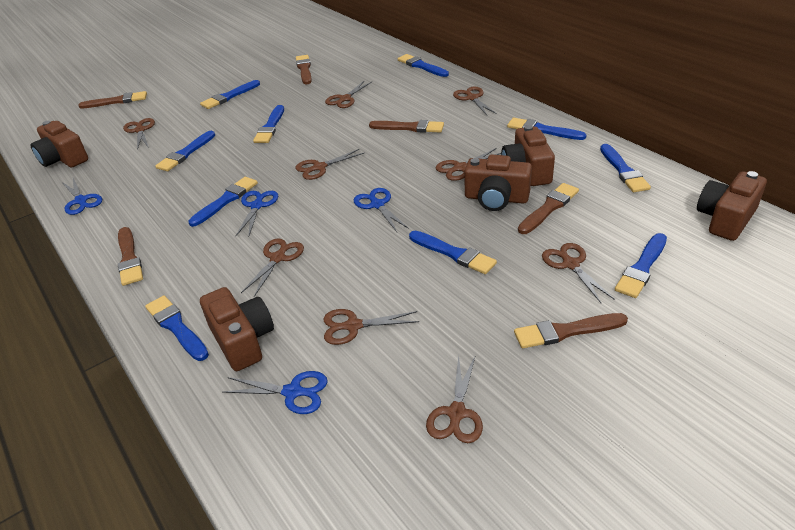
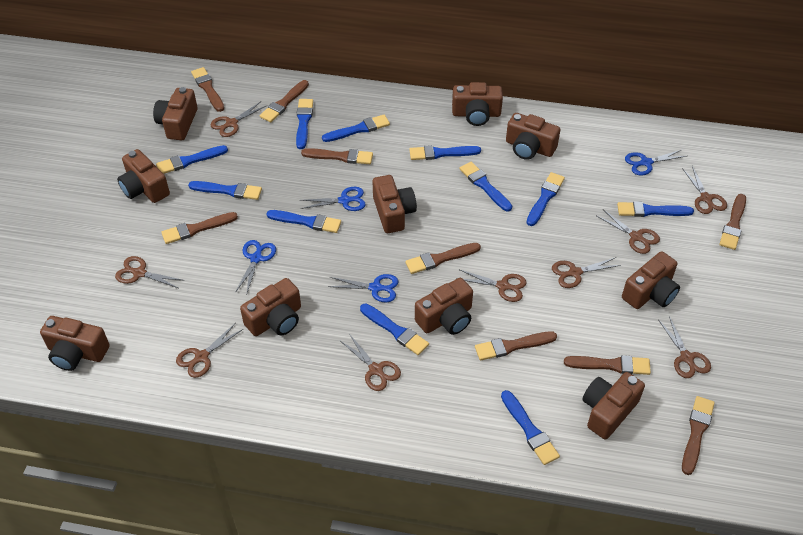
blue brush: [145,295,209,361] [155,131,215,171] [188,177,258,227] [200,80,260,109] [253,105,284,143] [398,54,449,77] [409,231,497,274] [507,118,587,140] [600,144,651,192] [615,233,667,298] = 10 -> [156,145,228,174] [188,181,262,200] [266,210,341,233] [296,99,313,149] [322,115,390,142] [360,304,429,355] [409,145,481,160] [460,162,512,212] [501,390,560,465] [527,172,565,226] [617,201,694,217] = 11
brown brush: [78,91,147,108] [118,227,143,286] [296,55,312,84] [369,120,444,133] [514,313,628,348] [518,183,579,234] = 6 -> [161,212,238,244] [191,67,224,112] [260,80,309,122] [301,148,373,164] [405,243,481,274] [475,331,557,360] [564,355,651,375] [682,396,715,475] [719,194,746,250] = 9
brown camera: [31,121,88,168] [200,287,274,371] [465,154,532,211] [501,125,555,186] [697,171,767,241] = 5 -> [40,316,110,371] [117,149,170,203] [153,87,197,140] [240,278,301,336] [373,175,417,233] [415,278,473,335] [452,82,503,126] [506,113,560,160] [582,372,645,439] [622,251,680,309] = 10

